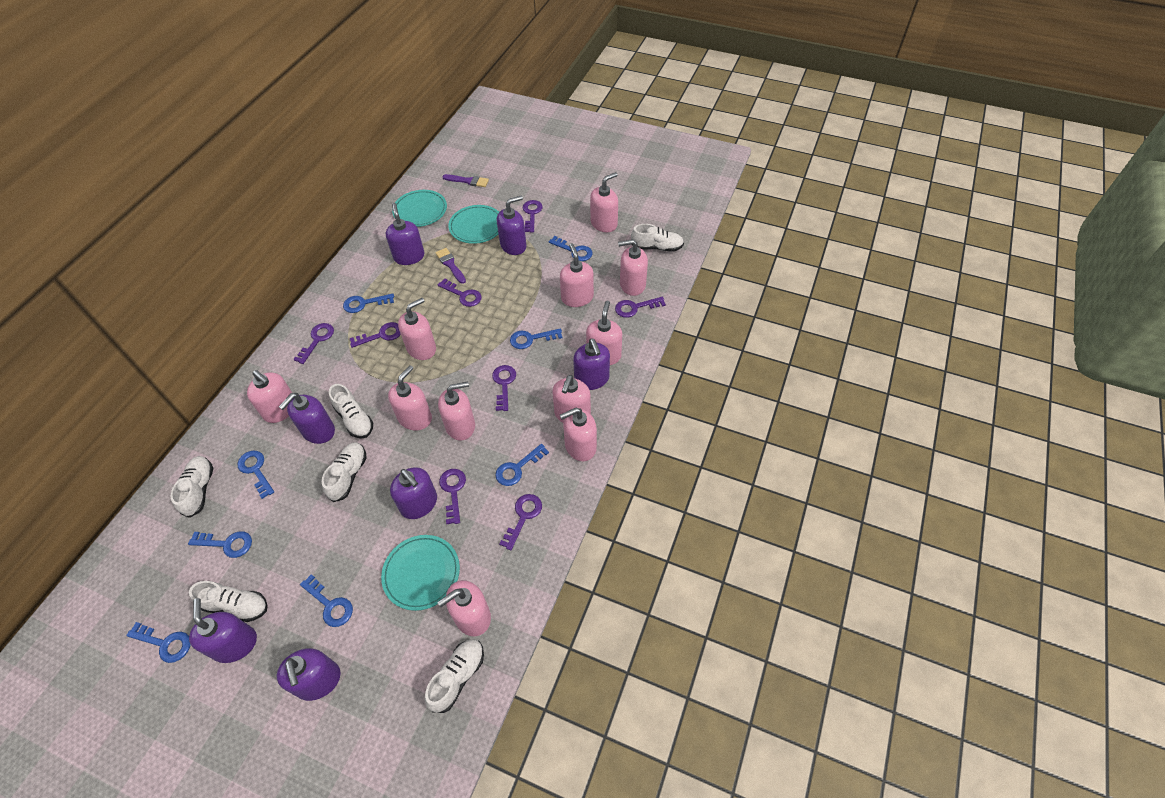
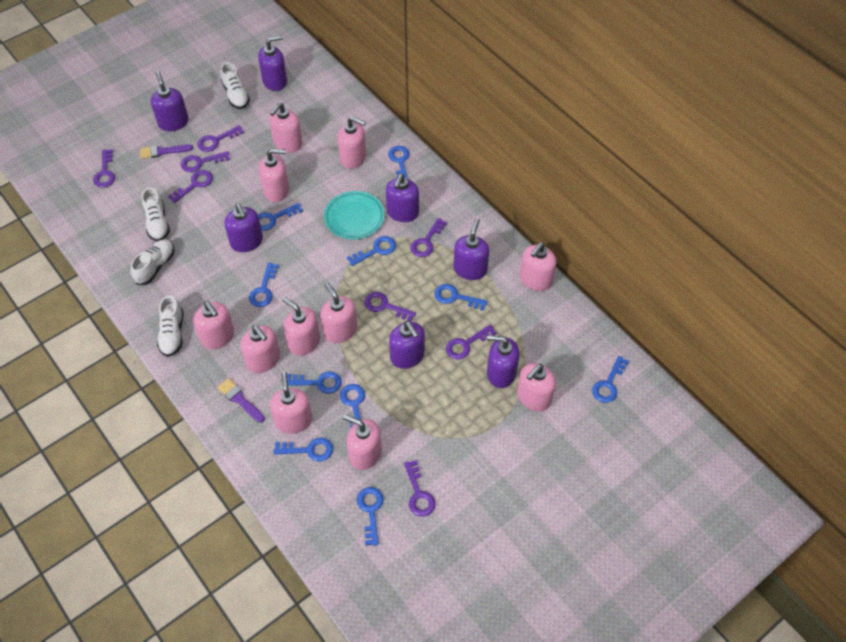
blue key: [126,622,191,663] [188,531,252,558] [237,450,274,499] [300,574,353,627] [343,294,394,313] [495,444,549,486] [510,328,562,349] [549,236,593,261] = 8 -> [249,262,279,307] [258,203,303,231] [274,438,333,461] [287,372,342,394] [340,384,365,428] [347,236,396,266] [357,487,384,546] [388,146,410,179] [434,284,488,311] [592,356,629,403] = 10
turquoise plate: [381,535,460,611] [392,190,447,227] [448,205,499,244] = 3 -> [324,191,385,239] = 1
white shoe: [171,456,213,518] [189,581,268,622] [322,442,367,502] [329,384,373,439] [425,639,484,713] [631,224,684,252] = 6 -> [131,239,175,285] [142,187,170,241] [157,296,183,357] [221,62,250,109] = 4

